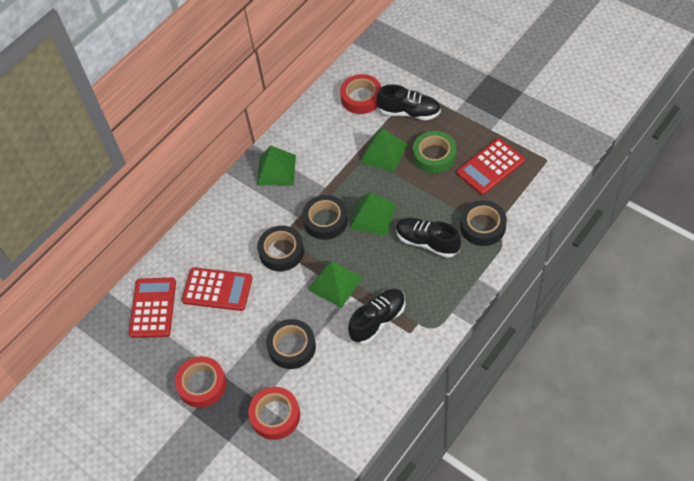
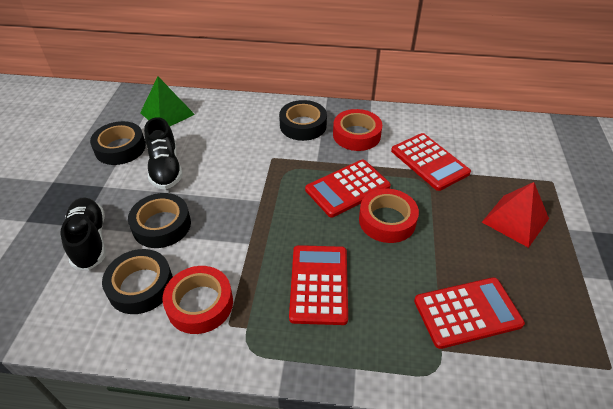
black shoe: [348,289,405,344] [377,84,441,120] [396,218,461,258] = 3 -> [60,198,105,270] [144,117,183,190] = 2
green pyramid: [257,146,296,186] [308,260,363,308] [350,192,396,236] [360,128,408,172] = 4 -> [140,76,195,126] = 1
green tape: [413,131,456,173] = 1 -> none = 0
red calculator: [129,278,176,338] [182,267,252,311] [457,138,525,195] = 3 -> [289,245,348,325] [305,159,391,217] [391,133,471,191] [414,277,525,349] = 4
red pyramid: none = 0 -> [482,182,549,248] = 1

